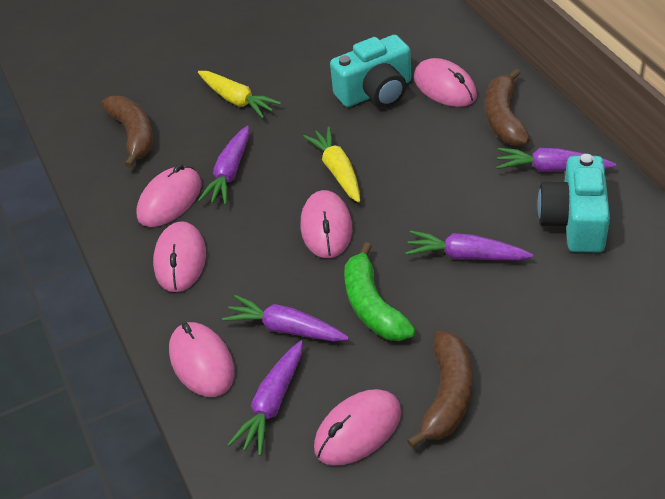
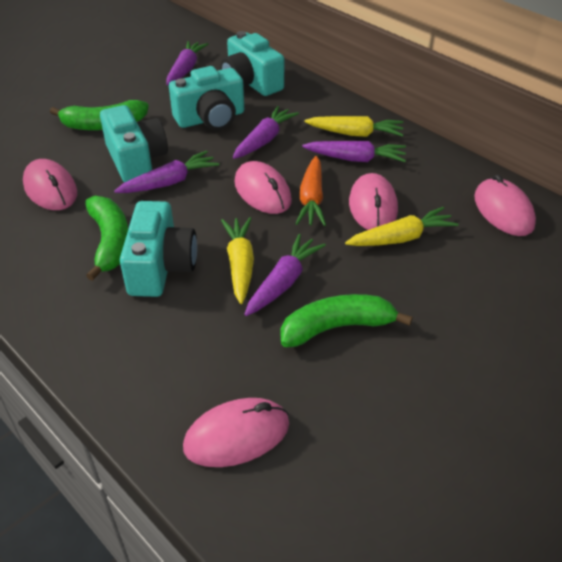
brown banana: [102,96,153,168] [407,331,472,448] [485,69,530,146] = 3 -> none = 0
green banana: [344,242,416,341] = 1 -> [50,100,149,131] [85,196,128,281] [281,294,413,347] = 3
orange carrot: none = 0 -> [295,156,326,226] = 1
pink mouse: [136,164,201,227] [153,221,206,292] [169,322,235,397] [301,190,352,258] [314,389,401,466] [414,58,477,107] = 6 -> [23,159,77,210] [183,398,289,467] [235,161,292,214] [349,173,398,230] [474,174,536,236] = 5
turquoise camera: [330,35,411,107] [537,154,610,252] = 2 -> [100,105,168,183] [120,201,197,297] [169,66,244,131] [220,31,284,96] = 4
yellow carrot: [198,71,281,118] [303,126,360,203] = 2 -> [221,217,254,304] [304,116,404,137] [345,207,459,246] = 3

